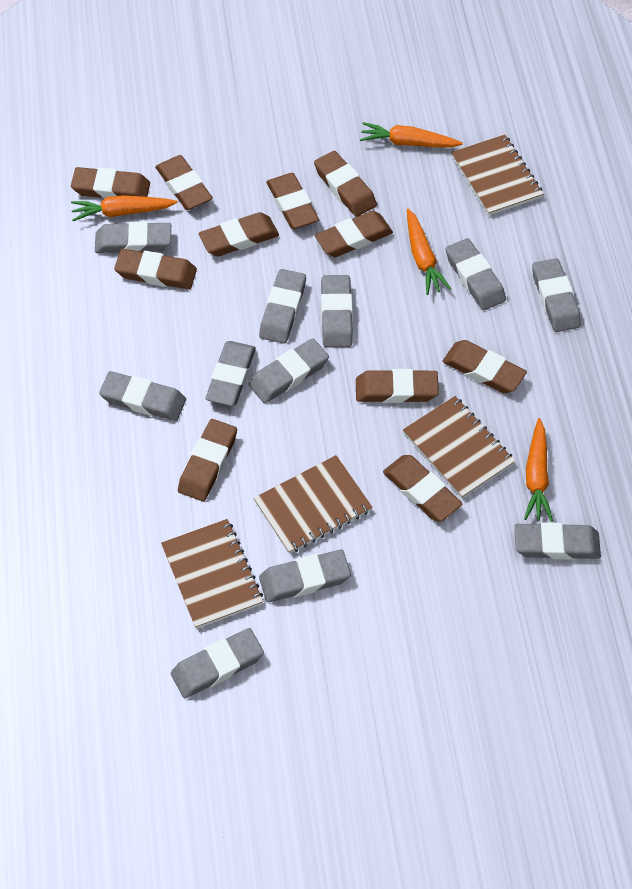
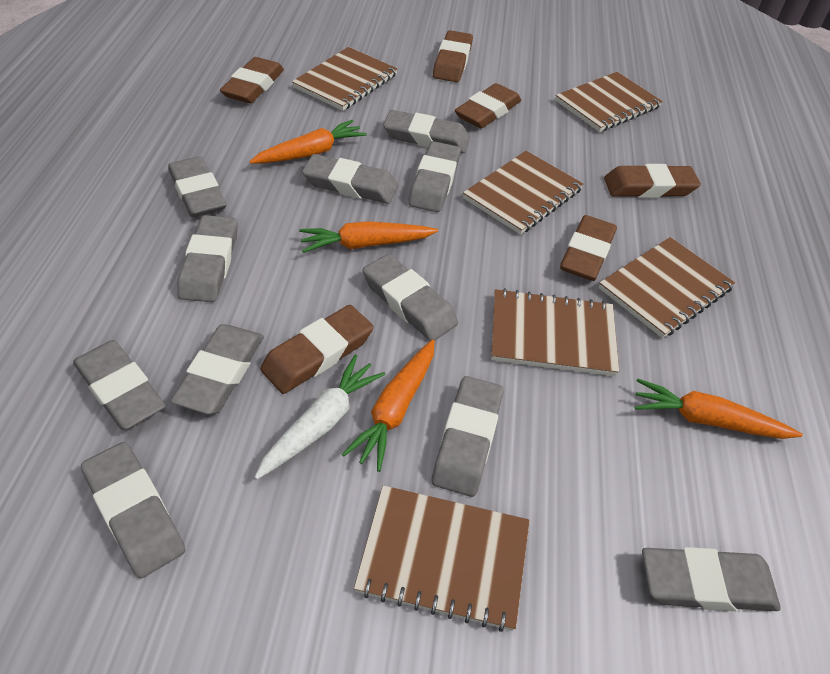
brown eraser: [71,167,150,199] [114,249,197,289] [155,155,213,210] [178,419,237,501] [199,212,279,256] [266,173,319,229] [314,151,377,217] [315,211,393,257] [356,369,439,403] [383,455,462,521] [443,340,527,393] = 11 -> [220,57,284,103] [260,305,374,394] [433,30,473,82] [455,83,521,128] [560,215,617,281] [604,164,701,198] = 6
brown notebook: [161,519,263,629] [254,455,373,554] [403,396,515,498] [451,134,544,216] = 4 -> [292,47,398,111] [354,485,530,632] [463,151,583,235] [491,288,619,376] [555,72,663,132] [599,237,735,338] = 6
white carrot: none = 0 -> [254,355,385,480] = 1

